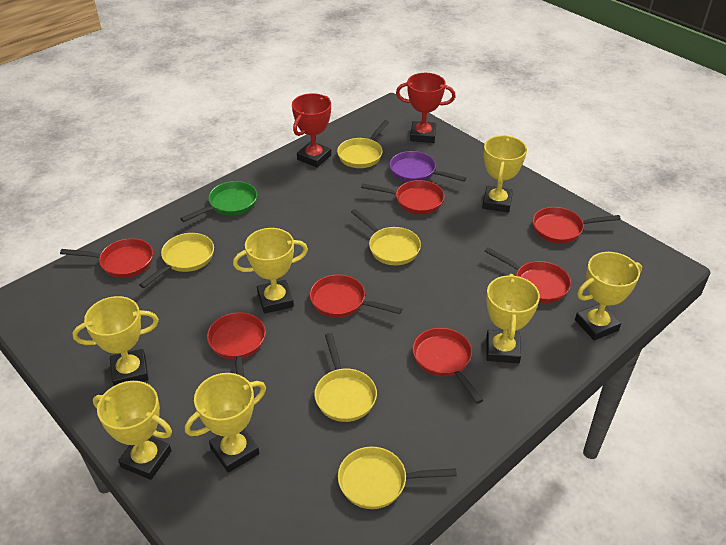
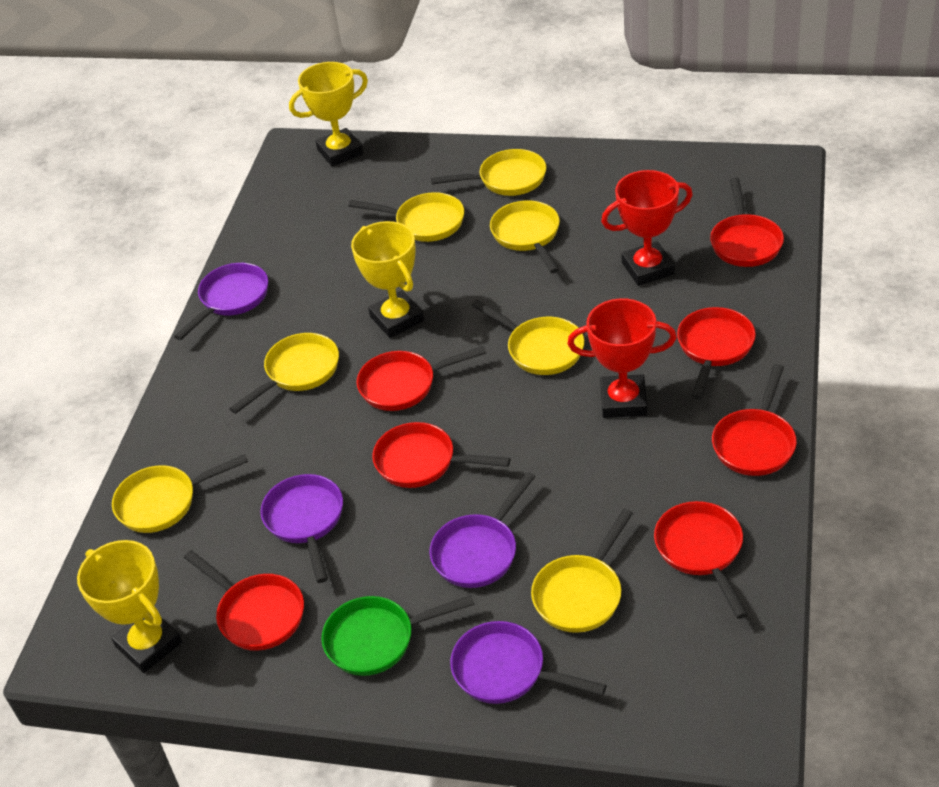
purple pan: [389,151,466,182] = 1 -> [174,263,268,340] [260,474,343,583] [430,472,535,588] [450,621,607,704] = 4
yellow pan: [139,233,214,288] [314,333,377,422] [337,120,389,168] [338,447,457,509] [351,209,421,265] = 5 -> [112,454,248,533] [229,333,339,414] [348,192,464,242] [431,149,546,196] [471,300,584,375] [490,201,560,273] [531,509,633,633] = 7
yellow trophy: [72,296,159,386] [93,381,172,480] [185,373,266,473] [233,228,308,314] [482,135,527,213] [486,274,540,363] [575,252,642,340] = 7 -> [77,540,182,673] [289,62,368,167] [351,221,424,338] = 3

